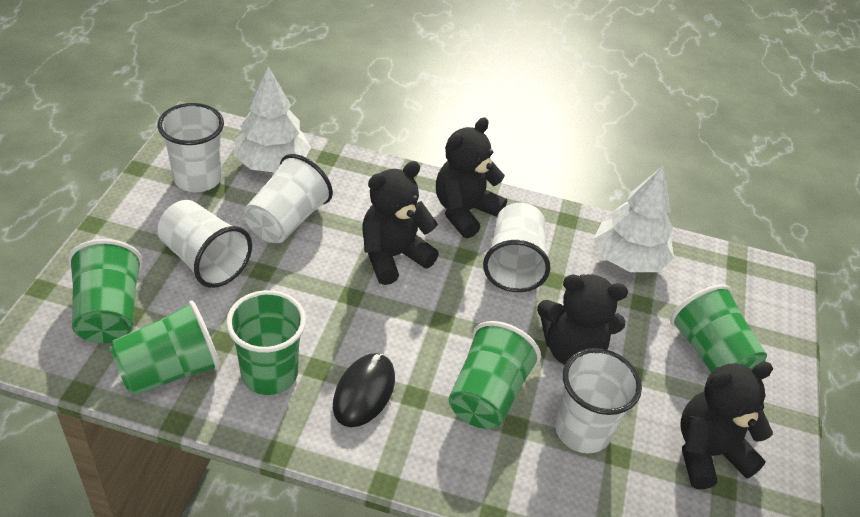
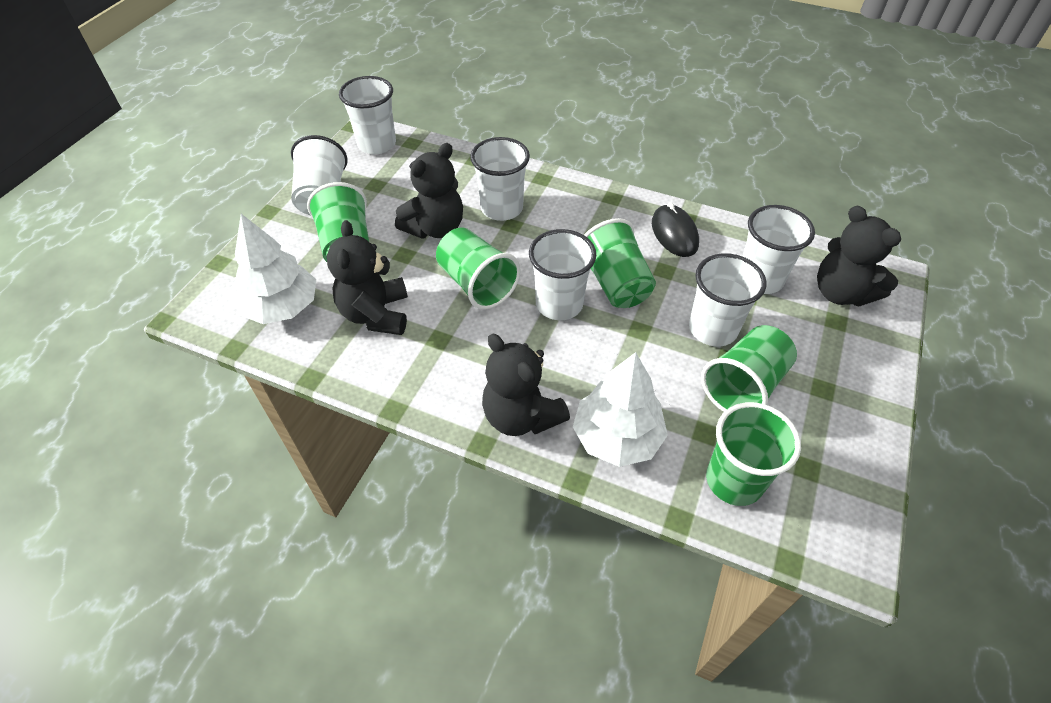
white cup: [157,200,252,288] [158,103,224,193] [244,154,333,243] [483,203,550,292] [555,348,642,453] = 5 -> [291,135,347,215] [339,76,396,154] [470,137,530,221] [529,229,596,320] [689,253,767,346] [742,205,815,294] = 6

